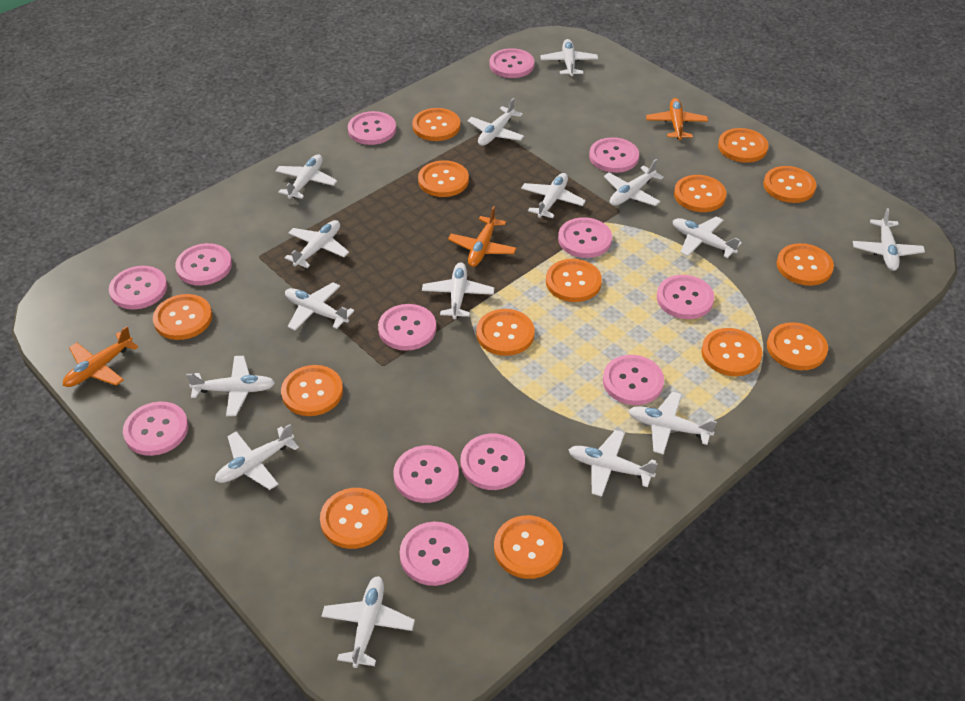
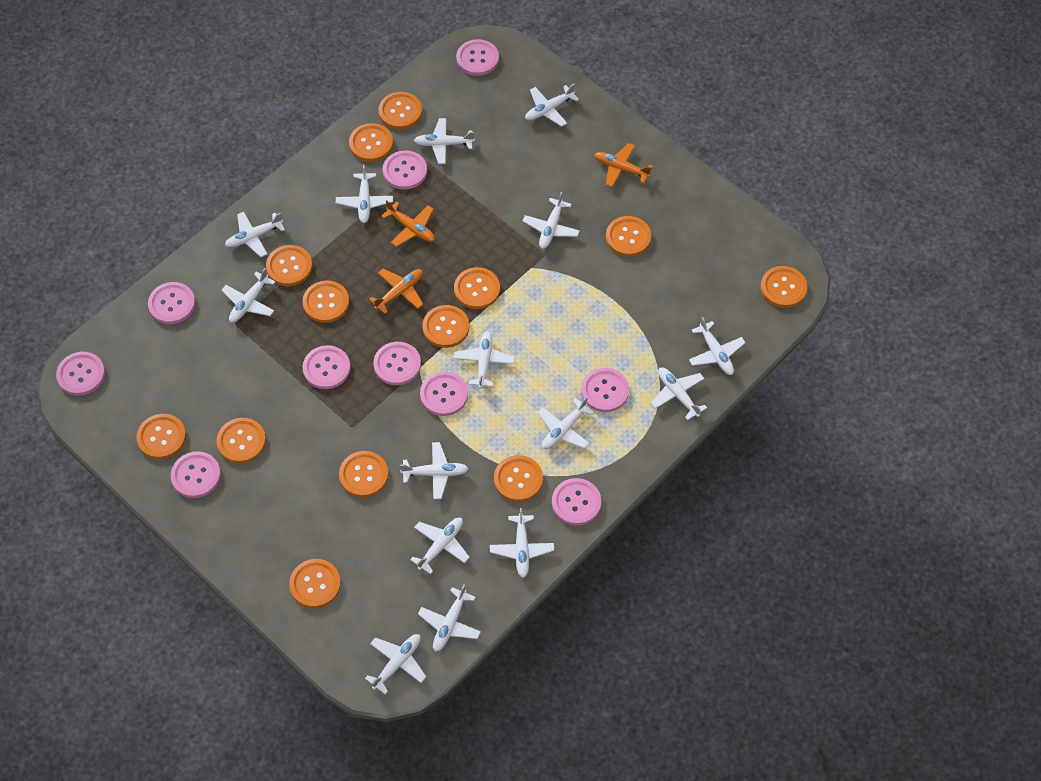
orange button: [153,294,212,340] [281,365,343,416] [320,488,388,549] [412,108,460,141] [418,160,469,197] [476,309,535,356] [494,515,563,579] [546,259,602,302] [674,175,727,212] [701,328,762,376] [718,128,769,163] [763,166,816,203] [767,322,828,370] [777,243,834,286] = 14 -> [136,414,186,459] [217,418,266,463] [266,245,312,286] [289,559,341,608] [302,281,349,323] [339,451,388,498] [349,123,393,162] [379,92,422,129] [422,305,469,348] [454,267,500,309] [494,455,543,502] [606,216,651,257] [761,266,807,308] = 13
pink button: [109,266,167,310] [123,402,188,456] [175,243,232,286] [348,111,396,145] [378,304,436,351] [393,445,459,503] [400,522,469,586] [460,433,525,490] [490,48,534,78] [558,217,612,258] [589,137,639,173] [603,355,664,405] [657,275,714,319] = 13 -> [56,352,105,396] [148,282,195,324] [171,451,221,498] [302,345,351,389] [373,342,421,385] [383,150,427,190] [420,372,468,416] [456,39,499,76] [552,478,601,525] [581,368,629,412] = 10

